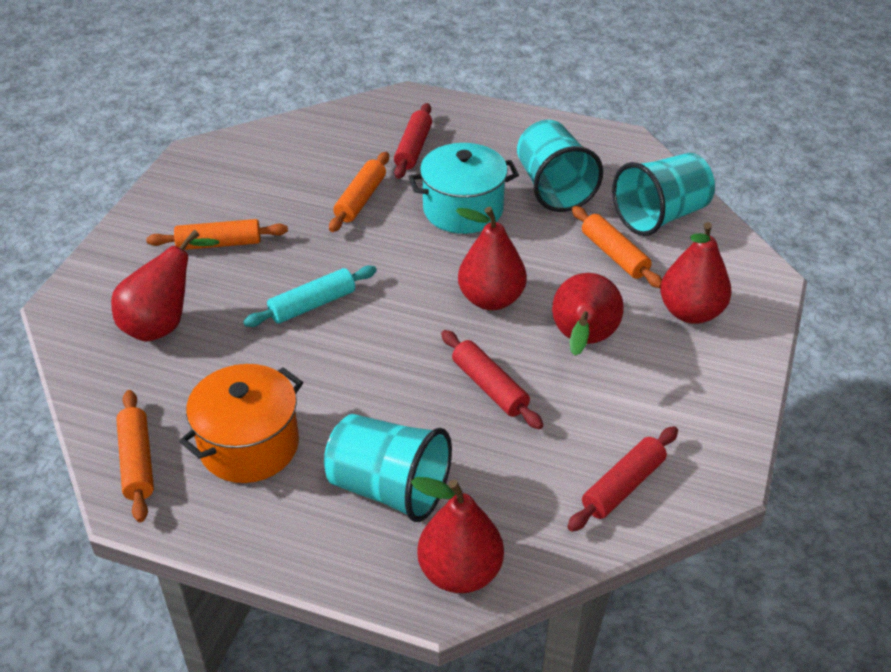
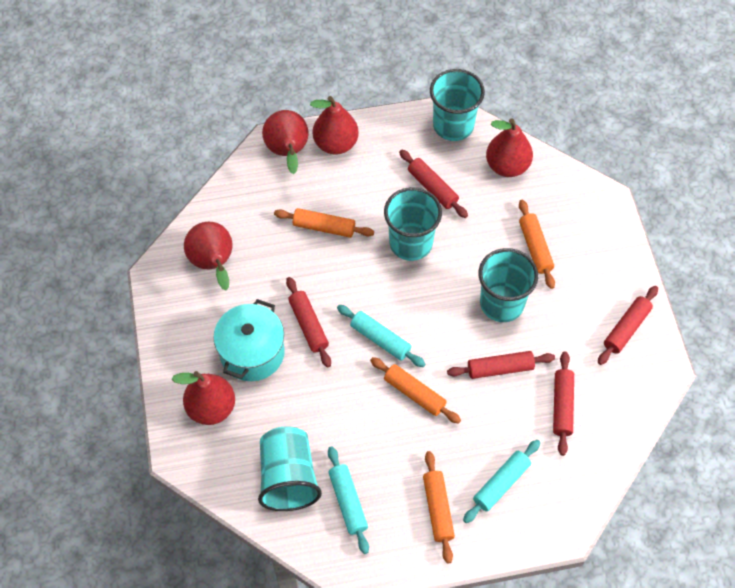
orange pot: [179,364,303,483] = 1 -> none = 0
red rolling pin: [394,103,432,179] [441,330,543,430] [567,426,678,532] = 3 -> [286,277,331,368] [399,149,468,218] [447,351,555,379] [553,352,574,456] [598,286,658,365] = 5
turquoise cup: [324,414,452,522] [517,120,603,212] [612,153,715,236] = 3 -> [258,426,322,511] [384,187,442,261] [430,69,485,141] [479,248,538,322] = 4
turquoise rolling pin: [243,265,377,327] = 1 -> [328,446,369,554] [337,305,425,367] [463,440,540,523] = 3

